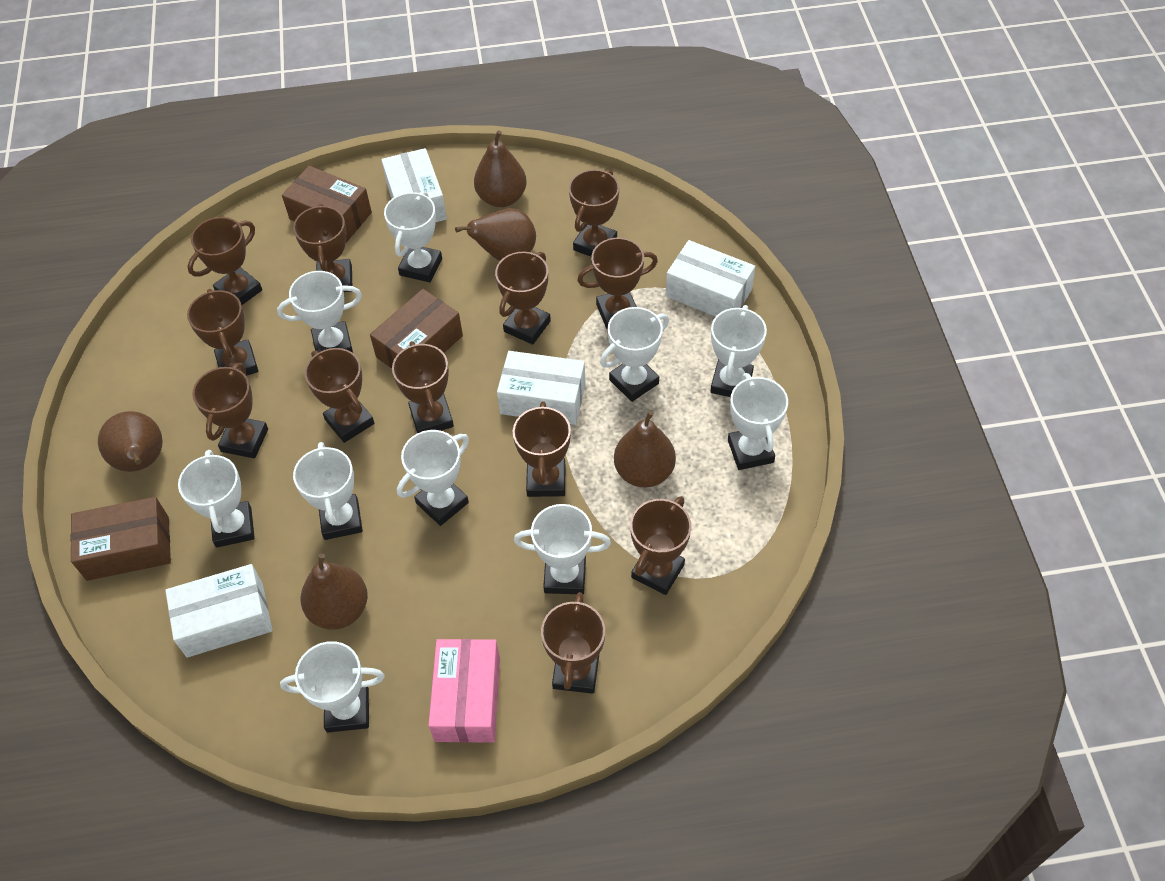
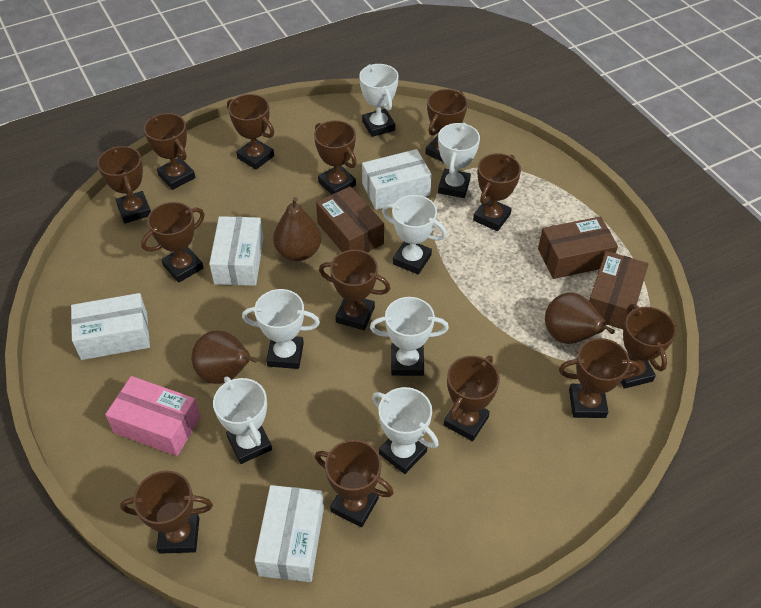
brown pear: [98,411,163,472] [301,554,368,630] [455,208,536,261] [474,130,527,207] [614,411,676,487] = 5 -> [192,331,258,384] [273,197,321,261] [545,293,615,344] = 3
brown trophy: [187,217,262,305] [187,289,258,376] [192,363,268,458] [293,204,352,292] [305,348,374,443] [392,341,454,433] [495,252,551,345] [513,401,571,497] [541,592,605,694] [569,169,619,257] [577,238,658,329] [630,496,692,595] = 12 -> [97,146,151,224] [120,471,213,554] [141,202,205,283] [144,113,195,190] [227,94,274,170] [314,120,357,195] [315,440,394,527] [319,250,390,330] [425,89,468,162] [444,356,500,441] [473,153,521,231] [559,338,641,418] [621,304,676,389] = 13
white trophy: [178,450,255,548] [277,271,362,353] [280,641,385,733] [293,442,363,540] [384,191,442,282] [397,430,469,526] [514,504,611,594] [600,307,669,402] [710,305,767,397] [728,373,788,470] = 10 -> [213,376,272,464] [242,289,320,369] [359,64,399,137] [370,297,449,376] [372,387,438,474] [382,195,447,274] [438,123,480,198] = 7

